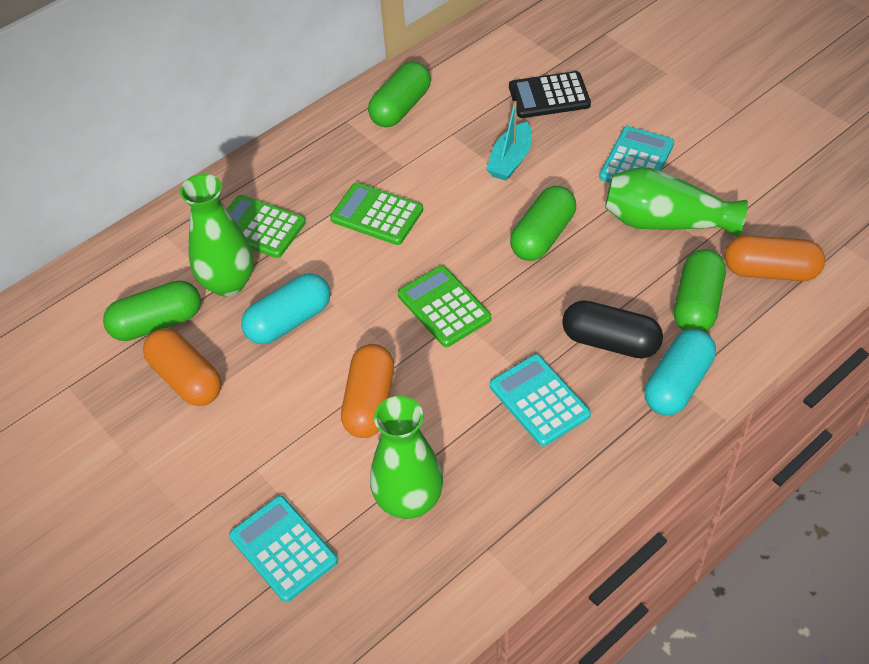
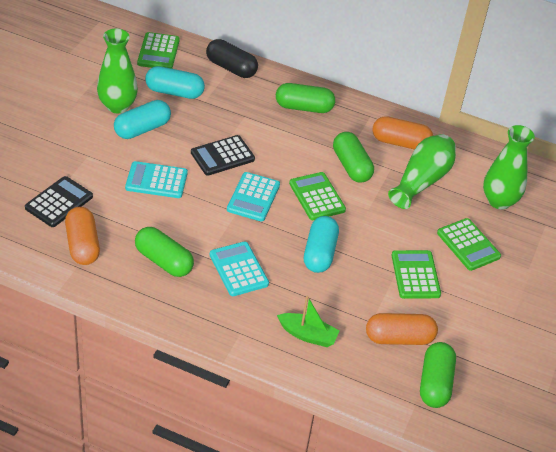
black calculator: [509,71,591,118] = 1 -> [25,176,93,227] [191,135,255,176] = 2
green boat: none = 0 -> [277,295,340,347] = 1
green calculator: [227,195,306,258] [330,182,423,245] [398,266,491,347] = 3 -> [137,32,180,69] [289,172,346,220] [392,250,441,299] [437,218,501,271] = 4
turquoise boat: [486,101,532,181] = 1 -> none = 0
turquoise capsule: [241,273,331,344] [644,329,716,415] = 2 -> [114,100,171,139] [145,66,205,99] [304,216,339,273] = 3

